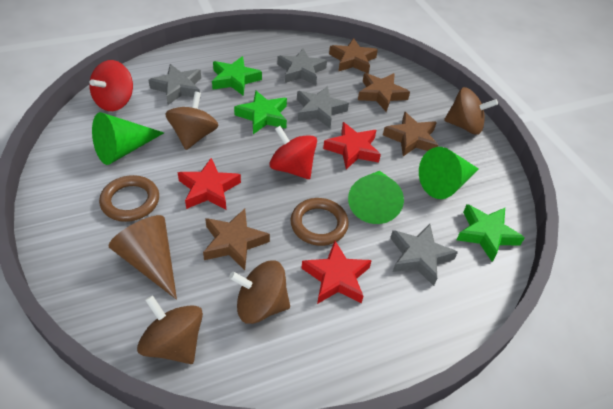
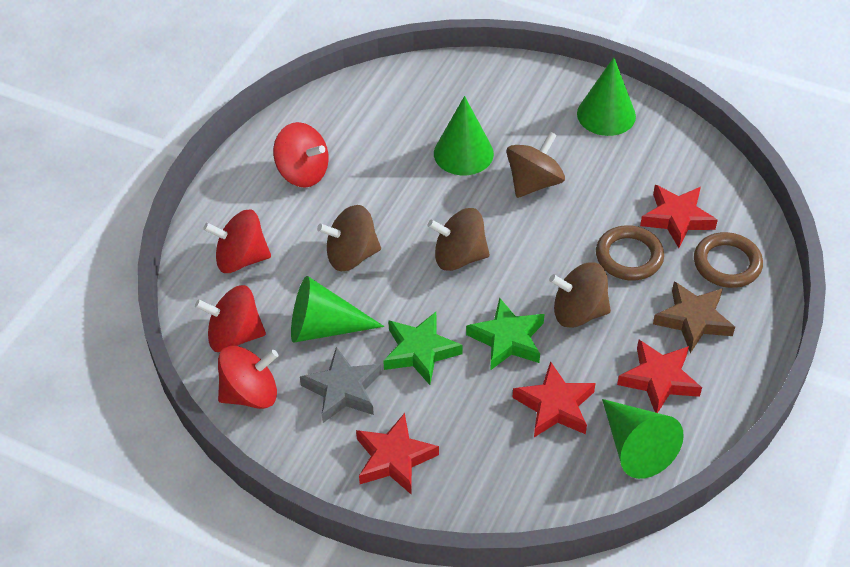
brown cone: [108,215,177,300] = 1 -> none = 0
brown star: [203,209,270,270] [329,38,378,74] [358,73,410,112] [383,112,438,156] = 4 -> [653,281,735,353] = 1
green cone: [92,112,164,165] [348,171,404,224] [419,147,479,199] = 3 -> [291,276,384,343] [434,96,494,175] [577,57,636,136] [602,399,684,479] = 4
green star: [212,56,262,96] [234,91,287,134] [456,204,525,262] = 3 -> [383,312,463,385] [466,297,544,370] = 2
grey star: [148,64,201,105] [277,48,327,85] [297,86,349,128] [390,224,458,286] = 4 -> [300,347,381,423] = 1
red spinning top: [89,60,133,111] [269,126,317,179] = 2 -> [195,285,266,352] [203,209,271,273] [218,346,279,409] [273,122,329,187] = 4
red star: [178,158,241,210] [301,241,372,304] [323,122,381,169] = 3 -> [356,413,439,495] [512,361,596,437] [617,340,702,413] [640,185,718,248] = 4

